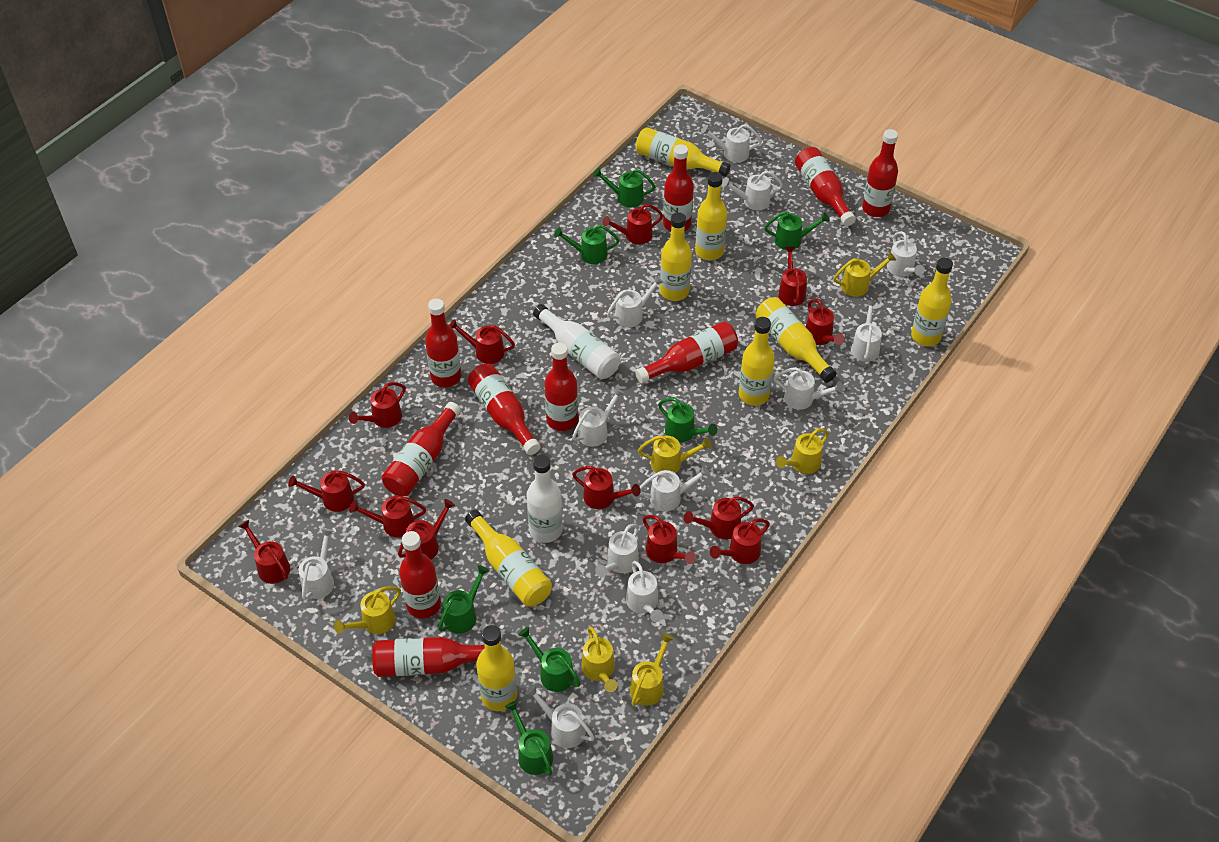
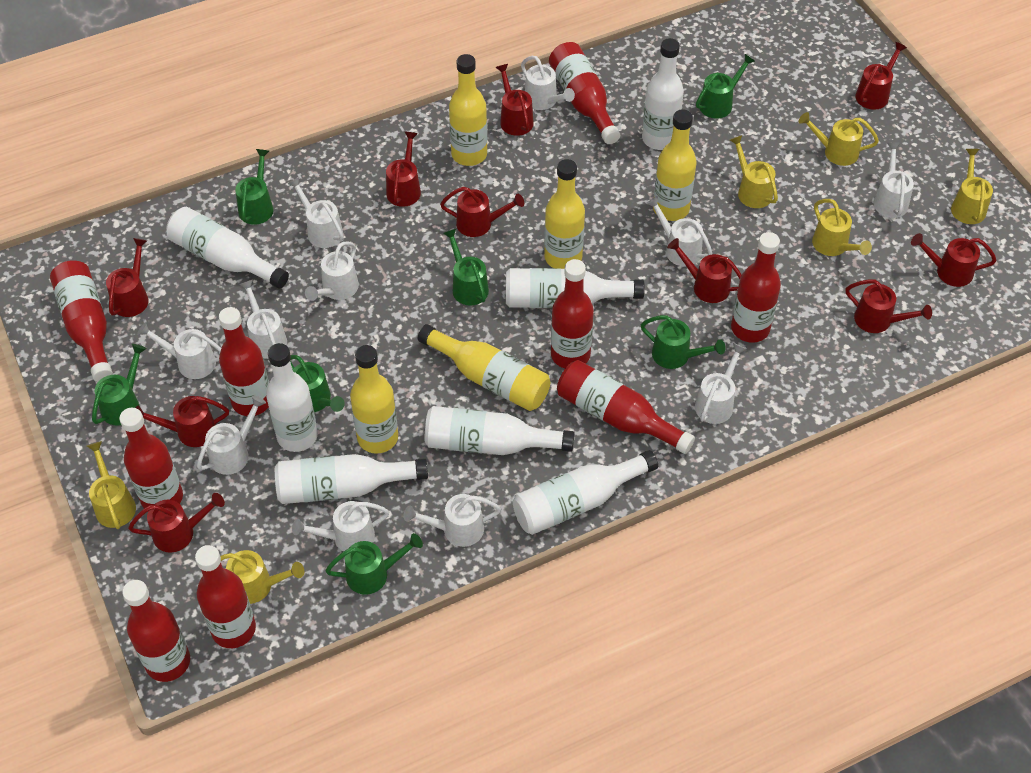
red bottle: [372,637,485,677] [382,402,461,496] [399,531,441,619] [425,299,461,387] [468,364,541,455] [545,342,578,431] [635,321,738,384] [663,144,694,231] [795,147,856,226] [862,129,898,217] = 10 -> [50,260,113,382] [119,408,183,508] [122,580,190,682] [195,545,256,648] [219,307,269,416] [549,42,620,144] [551,259,594,368] [557,360,695,454] [731,232,781,342] = 9
red watering can: [238,520,290,584] [288,471,365,512] [349,382,406,428] [349,496,426,537] [398,499,455,560] [449,319,515,364] [572,466,641,509] [602,204,663,245] [643,515,696,564] [684,496,754,539] [710,518,770,564] [778,246,807,306] [806,299,844,345] = 13 -> [106,238,149,317] [128,493,225,553] [136,396,229,447] [386,132,421,207] [440,187,524,237] [495,64,534,136] [667,238,742,303] [845,279,932,333] [855,42,907,110] [911,233,996,287] = 10
white bottle: [526,455,563,543] [533,304,620,379] = 2 -> [166,207,289,289] [266,343,318,452] [275,454,428,504] [425,406,574,455] [506,268,645,308] [513,450,658,535] [642,38,684,150] = 7
white watering can: [298,528,334,600] [525,685,595,748] [572,387,625,447] [595,524,639,577] [607,275,664,327] [626,561,663,622] [640,465,710,511] [701,124,762,162] [722,171,783,210] [774,367,844,410] [851,300,882,362] [887,231,925,277] = 12 -> [137,322,221,379] [197,395,266,475] [239,279,287,359] [288,177,344,248] [292,501,389,552] [305,242,359,301] [404,494,501,547] [521,56,575,110] [646,196,712,266] [695,343,747,424] [874,143,914,218] = 11
yellow bottle: [465,510,552,606] [476,625,517,711] [636,127,730,177] [660,212,692,301] [695,172,727,260] [739,317,775,406] [756,297,837,383] [911,258,953,346] = 8 -> [350,345,398,454] [418,324,550,411] [449,54,487,166] [544,159,585,269] [653,109,697,221] = 5

